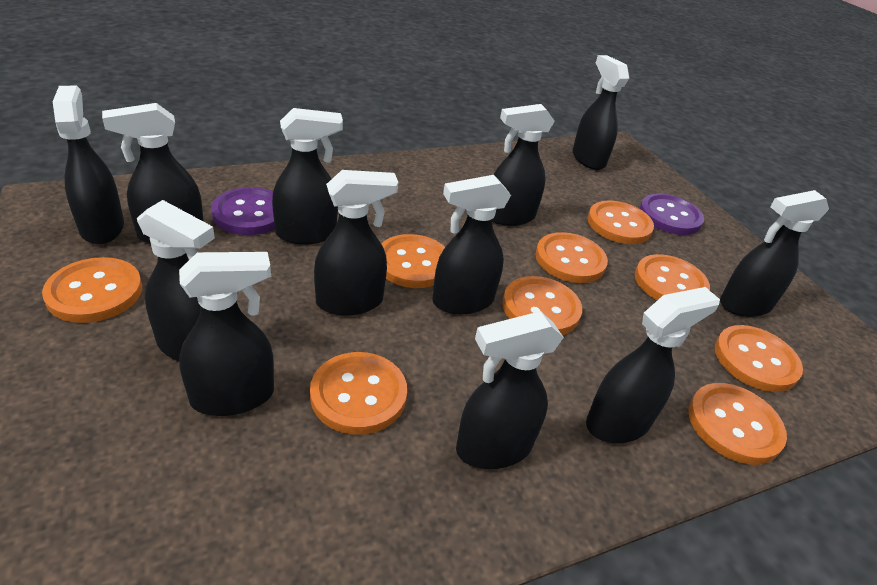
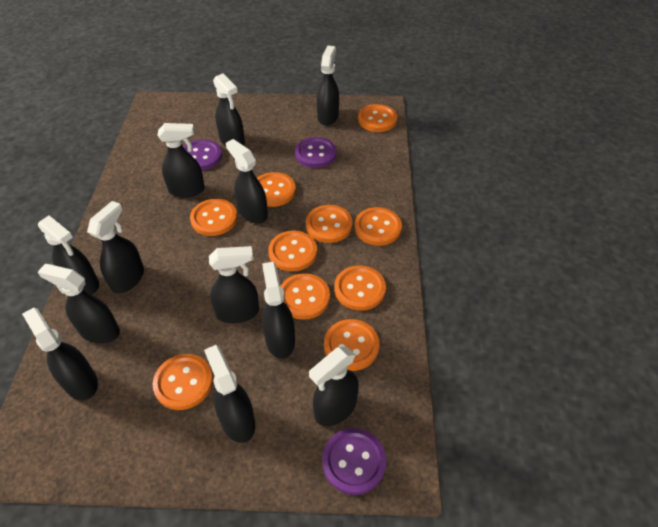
orange button: [42,257,142,323] [310,352,407,435] [381,234,445,288] [502,276,582,335] [535,232,608,283] [588,201,654,244] [635,254,710,300] [688,383,787,465] [715,325,803,392] = 9 -> [153,354,213,410] [190,199,237,236] [257,172,296,207] [268,231,317,272] [281,273,330,320] [306,205,353,243] [324,319,380,371] [334,265,386,311] [355,207,402,246] [358,104,397,132] = 10
purple button: [211,187,275,235] [639,193,704,235] = 2 -> [183,139,222,170] [295,137,337,168] [322,428,386,495] = 3

